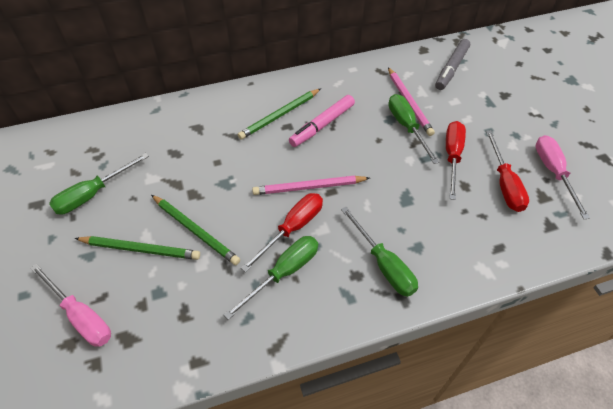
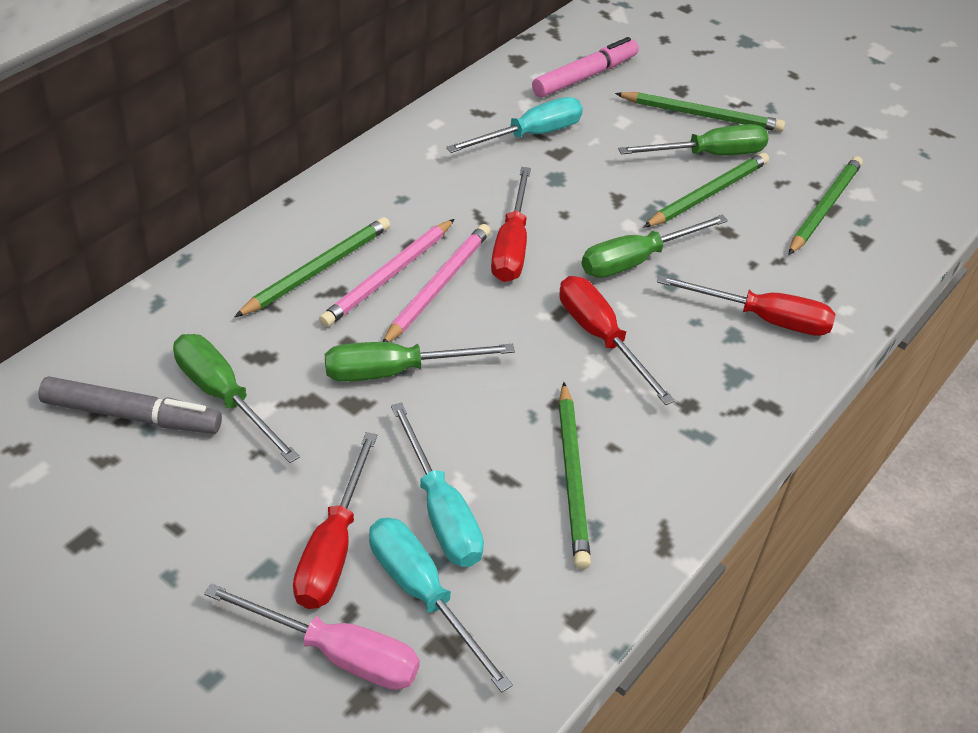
green pencil: [75,236,200,260] [151,195,240,265] [238,88,321,139] = 3 -> [234,217,390,317] [559,382,591,569] [615,92,785,132] [643,153,769,228] [788,156,863,255] = 5
pink screwdriver: [30,264,111,347] [535,135,590,219] = 2 -> [204,583,420,690] = 1
red screwdriver: [241,193,323,272] [446,121,466,200] [486,130,529,212] = 3 -> [293,432,377,609] [491,167,531,282] [559,276,675,405] [657,275,836,336] = 4
turquoise screwdriver: none = 0 -> [369,518,513,693] [391,402,484,567] [446,97,583,153] = 3

